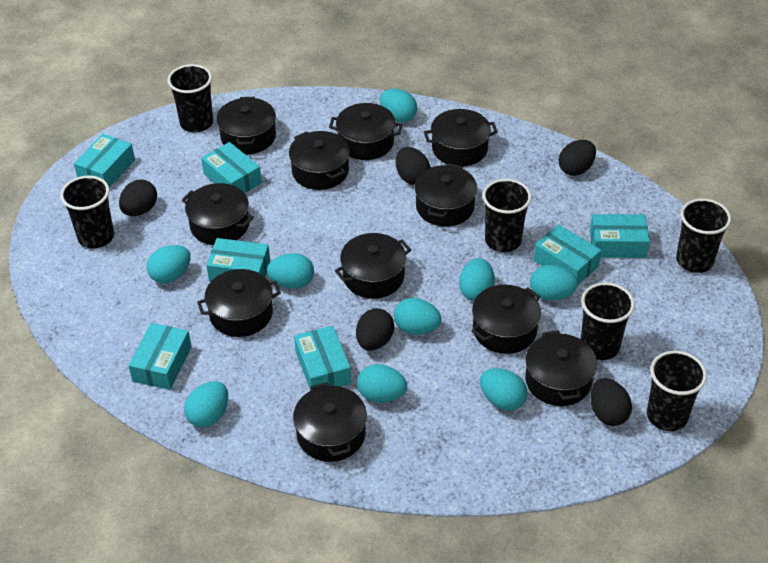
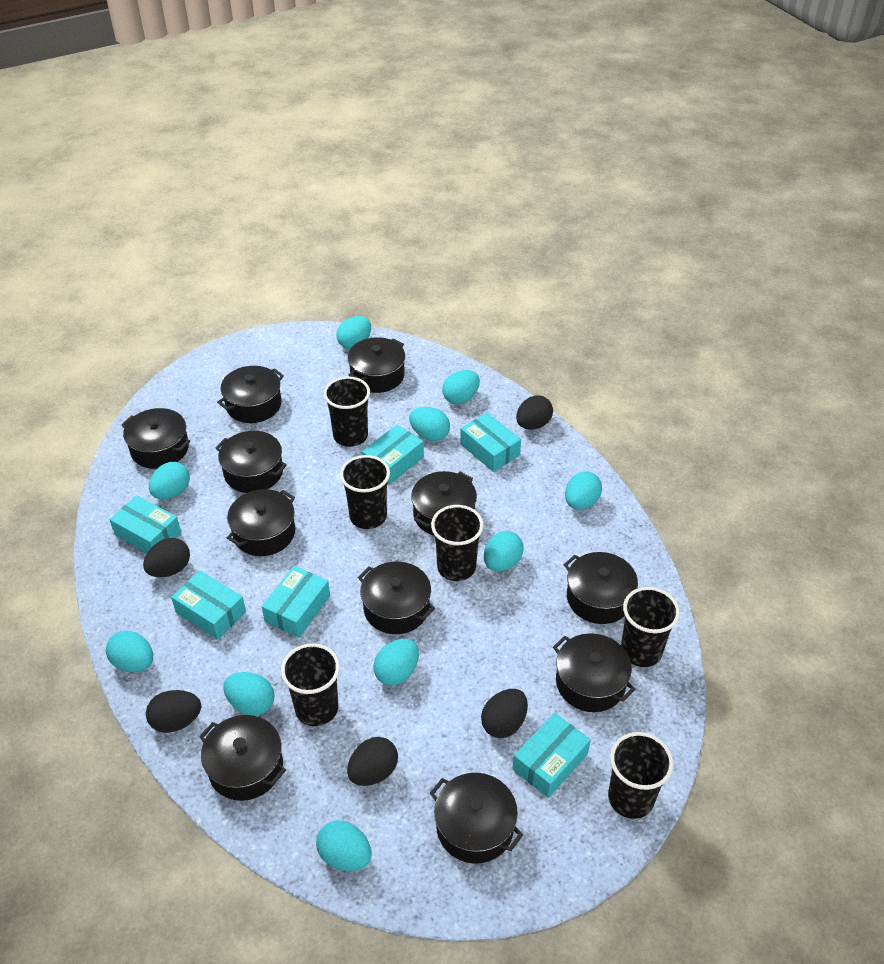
turquoise box: [74,134,135,188] [128,323,192,390] [201,142,262,193] [206,238,270,282] [294,325,351,388] [533,224,601,285] [590,214,650,258] = 7 -> [109,495,181,553] [171,570,246,640] [262,566,330,638] [362,425,424,485] [460,412,521,472] [513,713,591,798] = 6
turquoise egg: [146,245,191,283] [184,381,228,427] [267,253,314,289] [357,364,407,403] [380,89,417,122] [394,298,441,335] [459,258,495,301] [480,368,528,411] [530,265,578,301] = 9 -> [106,630,153,672] [149,462,190,499] [223,672,275,716] [316,820,372,871] [336,316,371,349] [373,639,419,686] [409,407,450,441] [442,370,480,404] [484,531,524,571] [565,471,602,510] = 10

